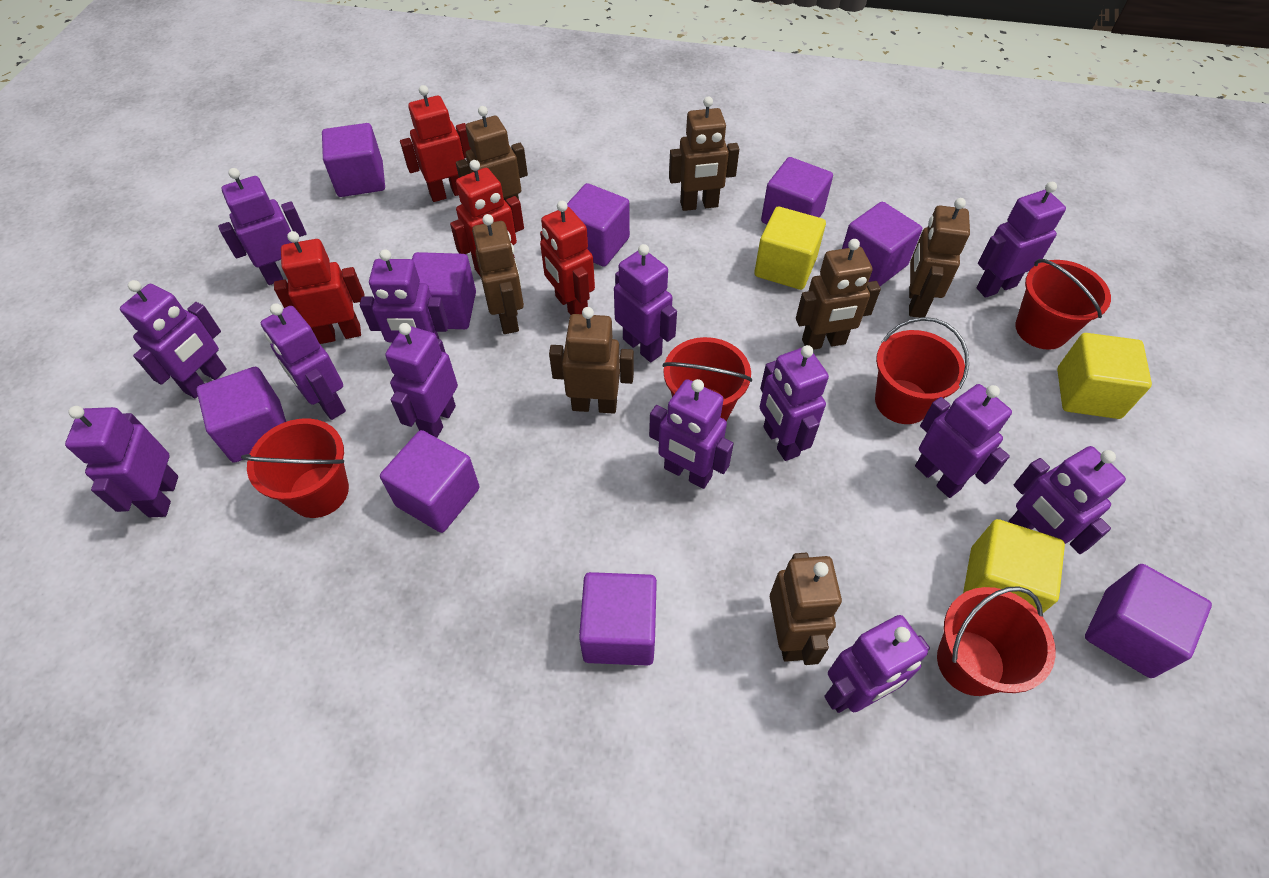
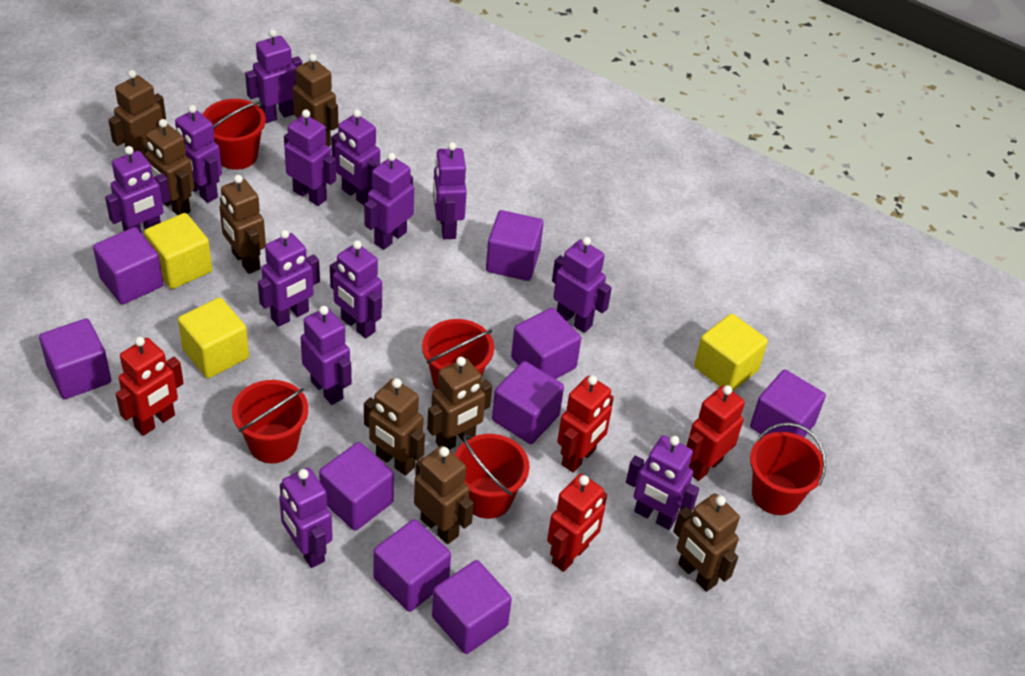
brown robot: [456,106,528,201] [472,214,524,334] [549,307,634,414] [669,97,739,211] [770,553,842,665] [796,239,881,350] [909,198,970,318] = 7 -> [108,70,166,157] [143,119,194,215] [220,175,266,274] [293,54,338,146] [364,378,425,475] [414,446,474,544] [427,357,492,450] [673,493,740,592] = 8

